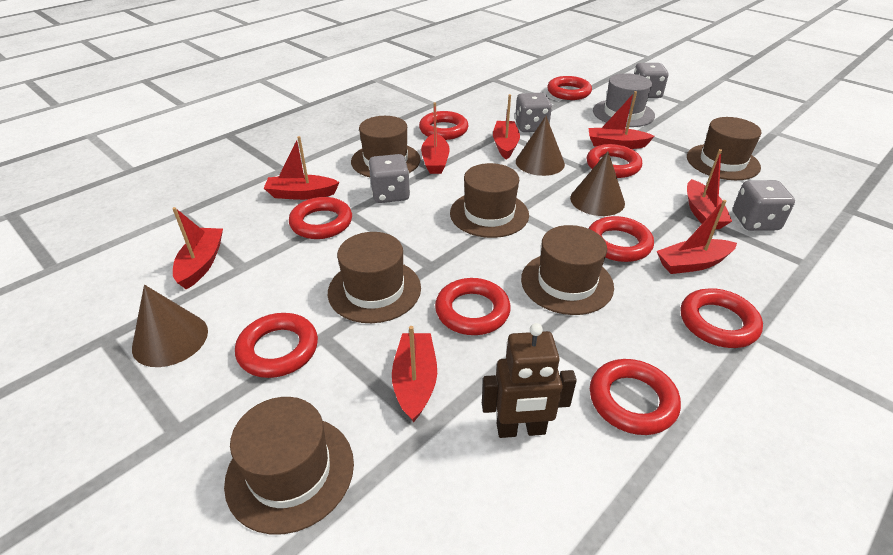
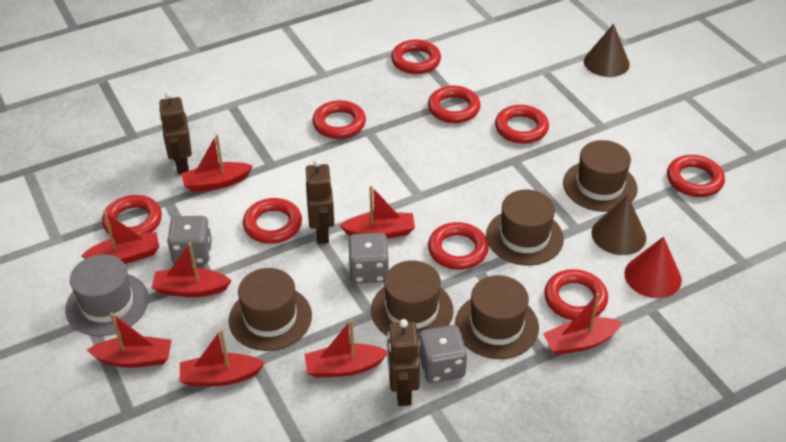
brown cone: [132,285,208,367] [516,116,565,176] [570,151,625,216] = 3 -> [584,24,630,77] [591,195,646,255] = 2
brown hat: [224,397,354,534] [328,232,421,323] [351,116,421,177] [450,163,529,238] [521,225,614,315] [687,117,762,180] = 6 -> [229,268,312,351] [371,260,453,343] [455,275,539,359] [486,190,564,265] [563,140,637,212] = 5
brown robot: [482,323,577,438] = 1 -> [159,92,192,174] [306,159,334,244] [387,319,420,406] = 3
grey dice: [368,154,410,203] [515,93,552,132] [634,63,668,98] [733,180,795,231] = 4 -> [167,216,212,265] [348,233,389,283] [419,325,467,383] = 3
red cone: none = 0 -> [624,237,682,298] = 1

